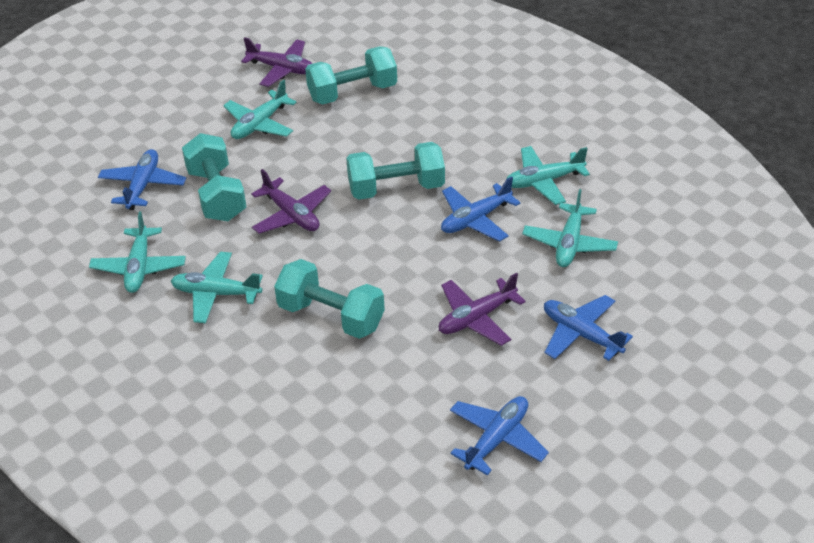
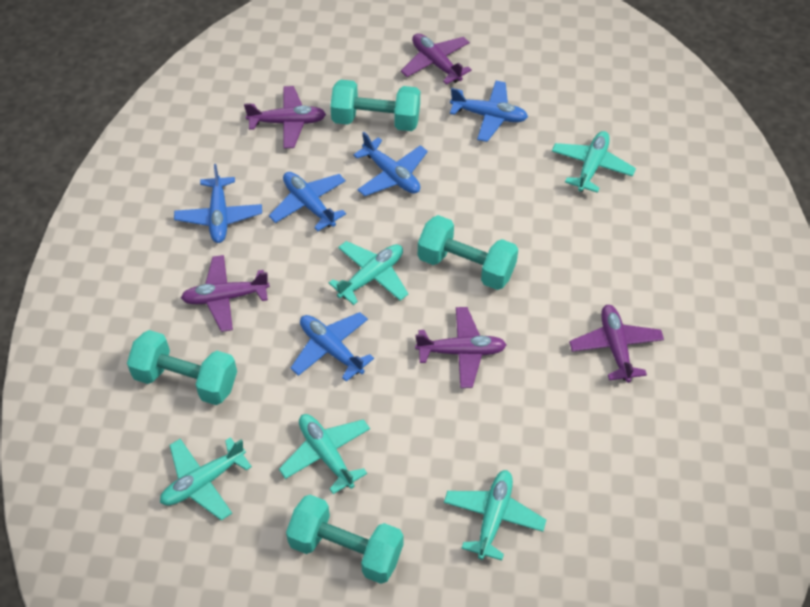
blue plane: [98,149,186,210] [441,176,520,242] [450,396,549,476] [544,295,633,361] = 4 -> [174,164,262,243] [269,172,346,231] [290,312,374,382] [353,132,428,196] [450,81,528,142] = 5
purple plane: [241,37,313,87] [251,169,331,234] [439,273,526,346] = 3 -> [181,255,270,332] [244,86,326,148] [401,33,472,85] [415,307,506,388] [569,305,664,383] = 5

